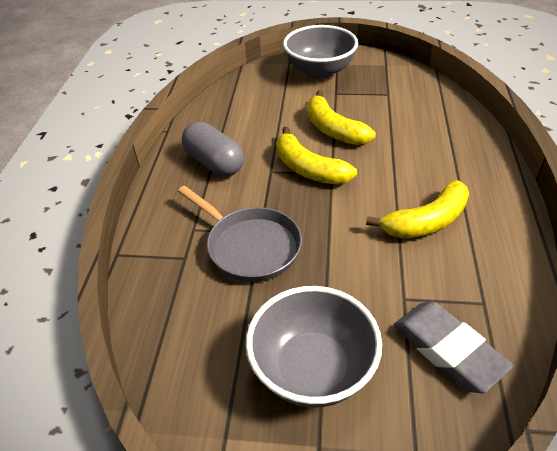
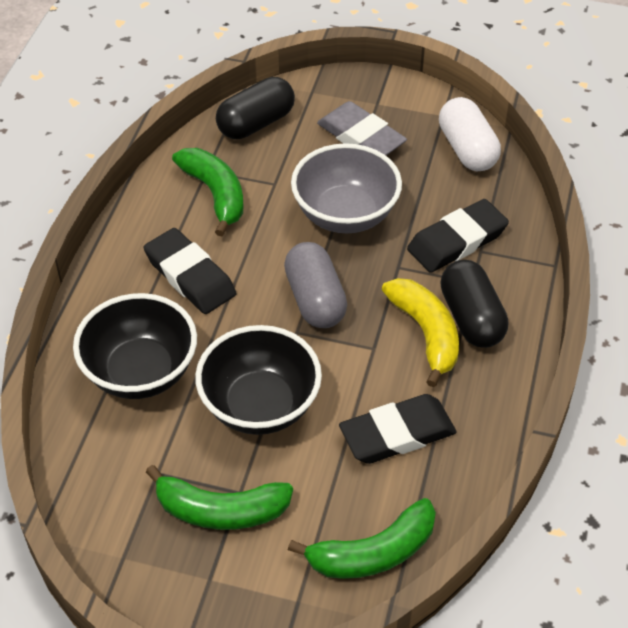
black bowl: none = 0 -> [73,293,197,399] [195,325,322,435] = 2
black capsule: none = 0 -> [216,77,295,139] [441,260,508,348] = 2
black eraser: none = 0 -> [144,228,236,314] [339,394,457,464] [407,199,509,273] = 3
green banana: none = 0 -> [146,465,293,530] [172,148,243,236] [288,498,436,579] = 3
grey bowl: [246,286,382,408] [283,25,358,79] = 2 -> [291,143,402,233] = 1
grey pan: [178,186,302,282] = 1 -> none = 0
white capsule: none = 0 -> [439,97,501,171] = 1
yellow banana: [277,127,357,185] [308,90,376,145] [366,180,469,238] = 3 -> [382,278,459,387] = 1

